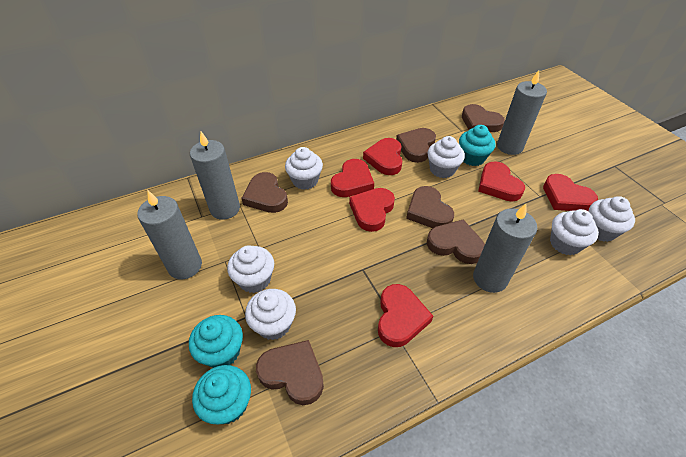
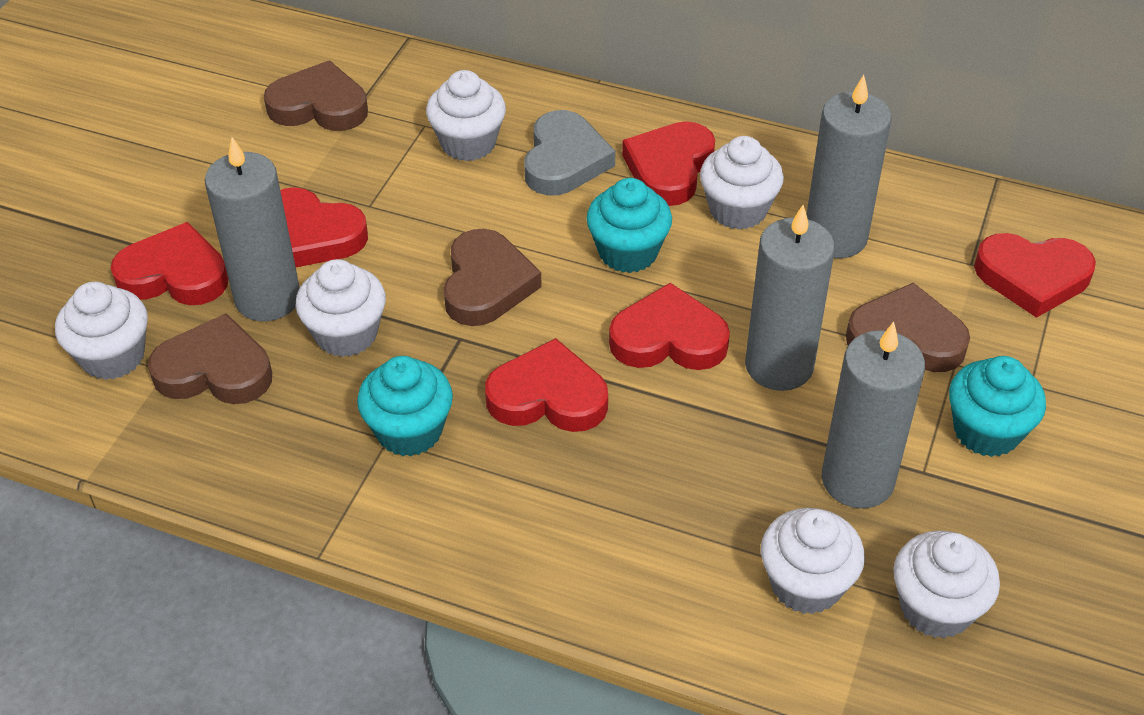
brown heart: [241,172,288,213] [256,340,324,405] [396,128,436,163] [406,186,454,228] [427,220,485,264] [462,104,505,132] = 6 -> [148,313,272,404] [264,60,368,131] [443,229,542,326] [846,283,970,372] = 4
grey heart: none = 0 -> [524,110,615,196] = 1

